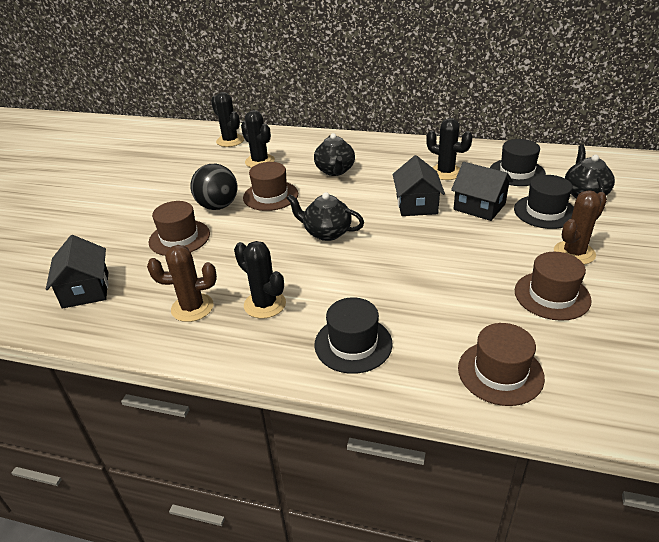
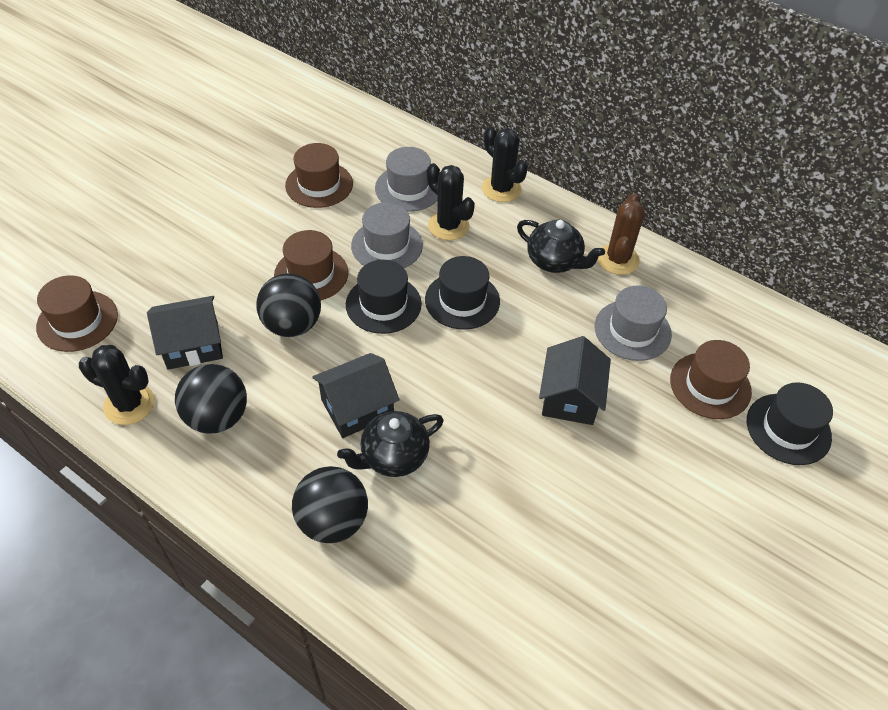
black ball: [190,164,237,210] = 1 -> [175,364,247,434] [256,273,321,337] [292,466,368,543] = 3
black cactus: [211,92,244,147] [234,241,286,319] [241,110,275,168] [426,118,473,180] = 4 -> [79,345,155,425] [427,163,475,240] [482,127,528,202] = 3
black teapot: [286,192,364,241] [314,133,355,176] [565,145,615,198] = 3 -> [337,411,444,477] [517,219,605,273] = 2
brown cactus: [147,245,217,322] [554,190,607,265] = 2 -> [598,193,645,275] = 1
grey hat: none = 0 -> [351,202,423,268] [375,147,438,212] [595,286,672,361] = 3

